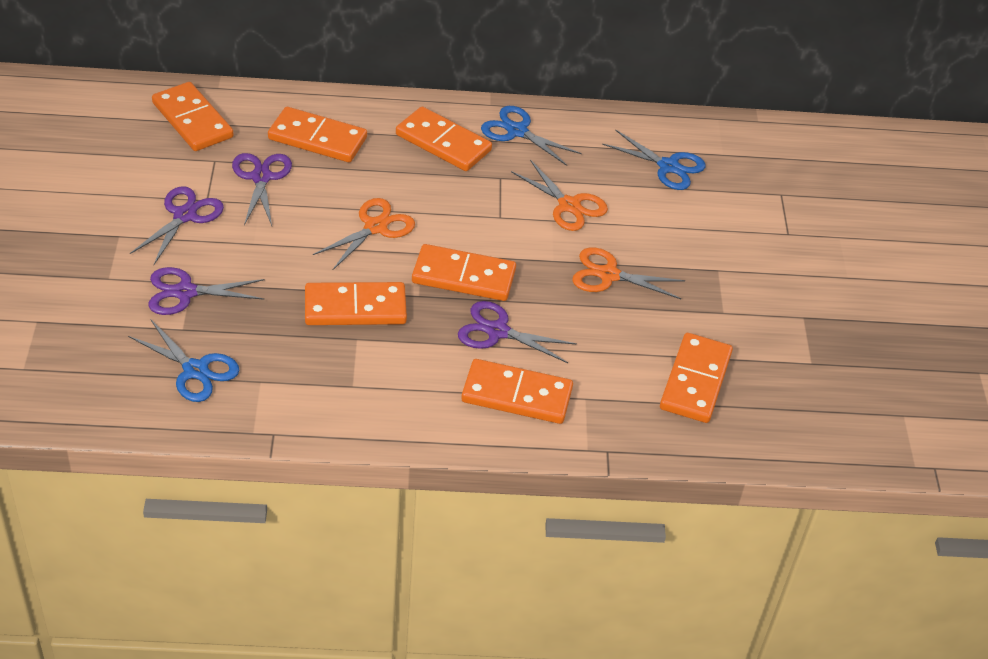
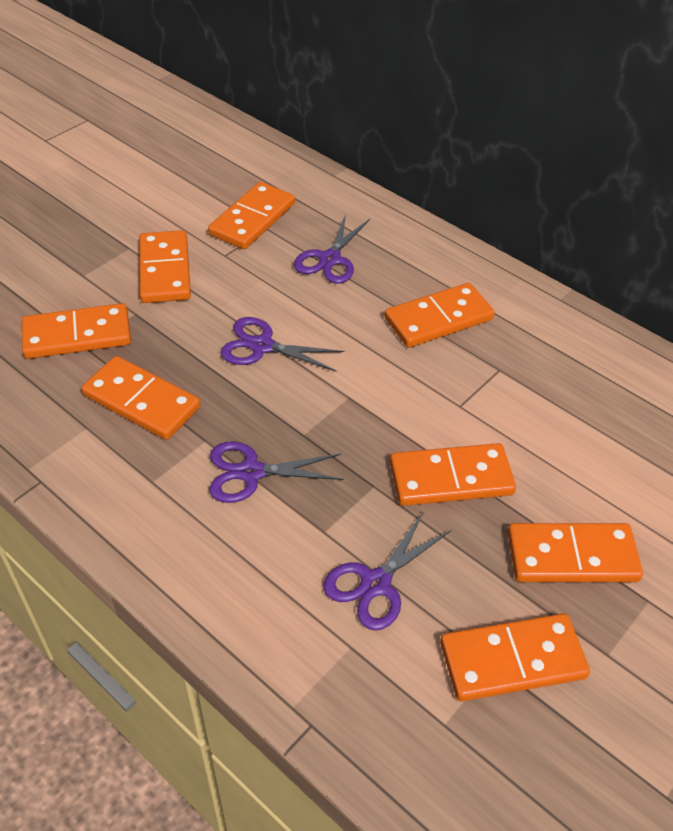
blue scissors: [128,319,239,402] [481,106,582,166] [602,129,706,190] = 3 -> none = 0
orange domino: [152,82,234,151] [268,107,367,162] [305,282,407,325] [396,107,492,171] [412,244,516,301] [461,359,573,424] [660,333,733,423] = 7 -> [22,303,131,359] [81,356,200,440] [139,230,191,303] [208,182,295,249] [385,283,495,348] [390,443,516,506] [440,613,590,701] [508,523,643,582] = 8
orange scissors: [313,198,415,270] [511,160,608,231] [572,247,685,299] = 3 -> none = 0

